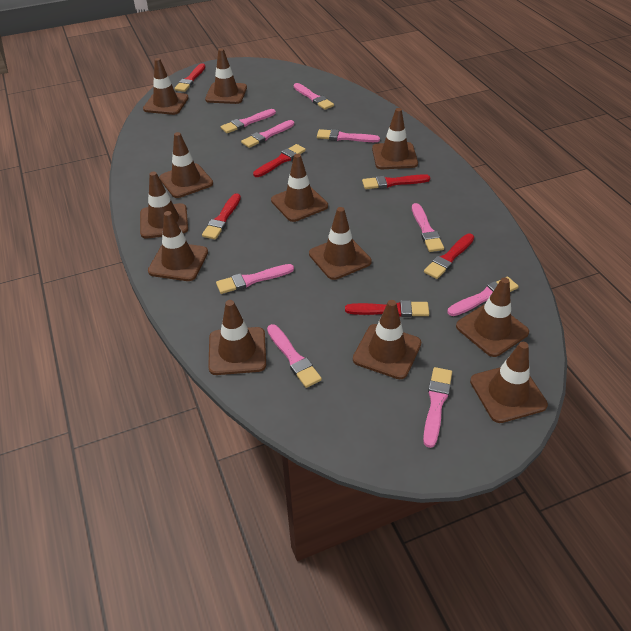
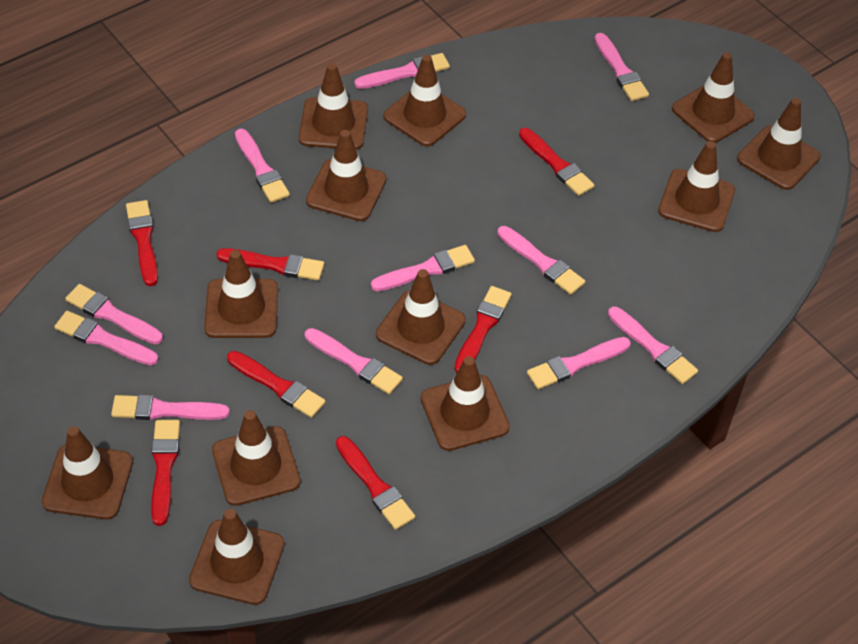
pink brush: [216,264,294,294] [221,109,276,133] [241,120,294,148] [267,324,322,388] [294,83,334,110] [317,129,380,142] [412,203,444,252] [423,367,452,448] [448,277,519,316] = 9 -> [54,311,158,365] [65,284,163,344] [111,395,230,420] [235,129,290,203] [305,328,403,394] [354,53,450,89] [371,245,475,291] [497,226,585,295] [527,337,631,389] [595,33,649,101] [608,307,698,384] = 11
red brush: [174,63,206,92] [202,193,241,240] [253,144,306,177] [345,300,429,317] [362,174,430,189] [424,234,474,279] = 6 -> [126,200,158,286] [151,420,180,526] [217,248,324,281] [227,351,326,418] [336,436,415,530] [454,286,512,373] [519,128,594,196] = 7

